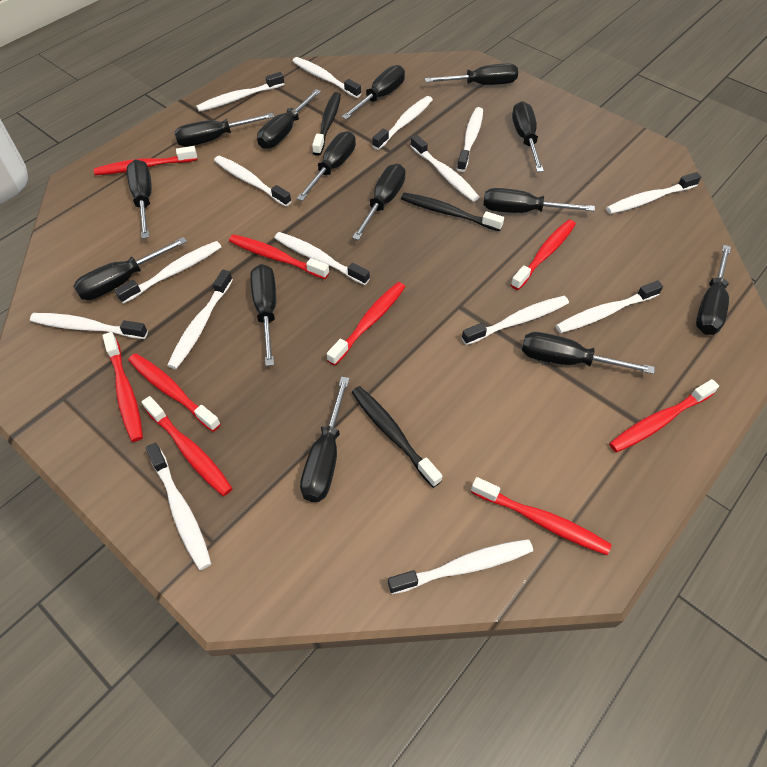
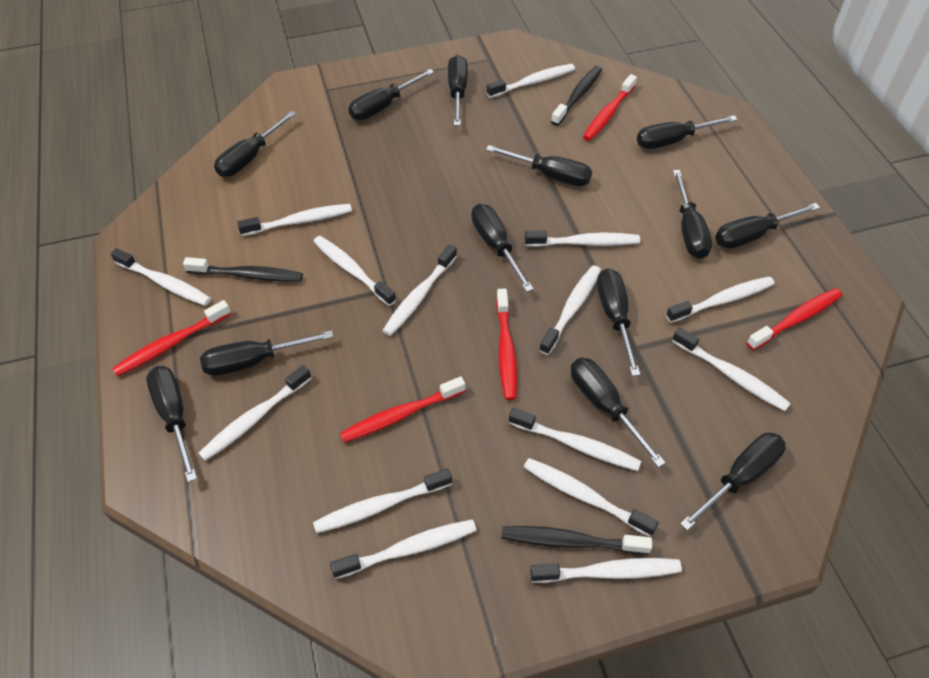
black screwdriver: [73,237,187,300] [127,160,152,239] [174,113,274,147] [250,264,276,366] [257,89,321,149] [297,131,356,201] [300,377,350,502] [342,65,405,120] [352,164,406,240] [425,63,518,85] [483,188,595,213] [512,101,544,172] [522,332,655,374] [696,245,731,335] = 14 -> [146,366,197,482] [200,330,333,376] [214,111,296,177] [348,69,434,120] [448,55,468,126] [471,204,534,292] [486,145,592,186] [571,358,666,468] [597,268,641,376] [637,115,738,149] [673,170,712,259] [680,433,786,531] [715,203,820,248] = 13
red toothbrush: [94,146,197,175] [103,332,143,442] [128,353,221,432] [142,396,233,496] [229,234,329,279] [327,282,405,366] [471,477,612,555] [511,219,576,290] [609,379,719,452] = 9 -> [112,300,231,376] [340,376,466,443] [496,289,517,400] [583,74,637,141] [746,288,842,350] = 5

